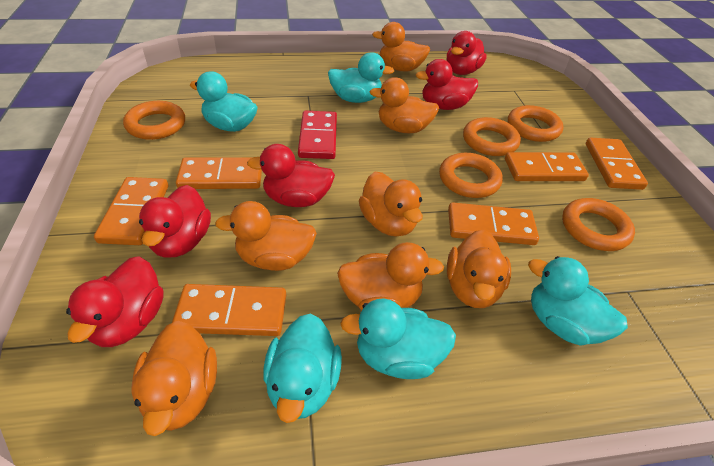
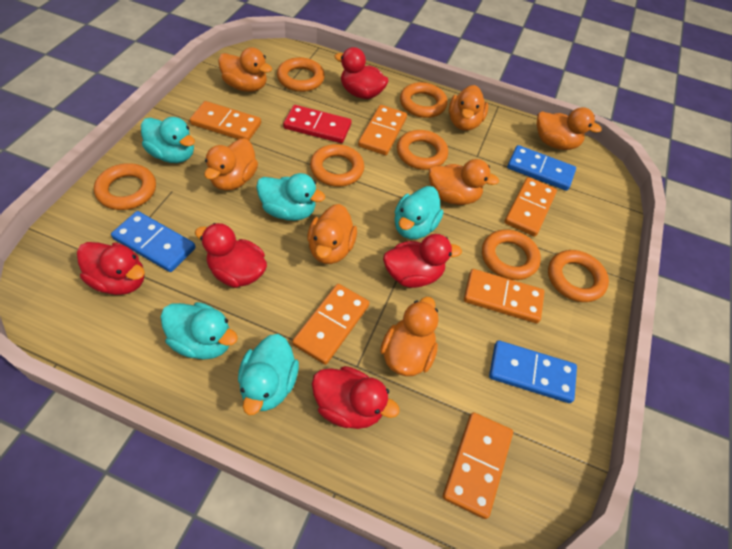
blue domino: none = 0 -> [111,211,196,272] [489,340,577,403] [507,145,576,191] = 3
orange ring: [123,101,185,140] [439,153,503,198] [463,117,521,156] [508,105,564,142] [562,198,635,251] = 5 -> [94,163,156,210] [277,57,325,92] [310,144,364,187] [397,130,448,170] [400,82,447,118] [482,230,541,280] [548,250,609,302] = 7

